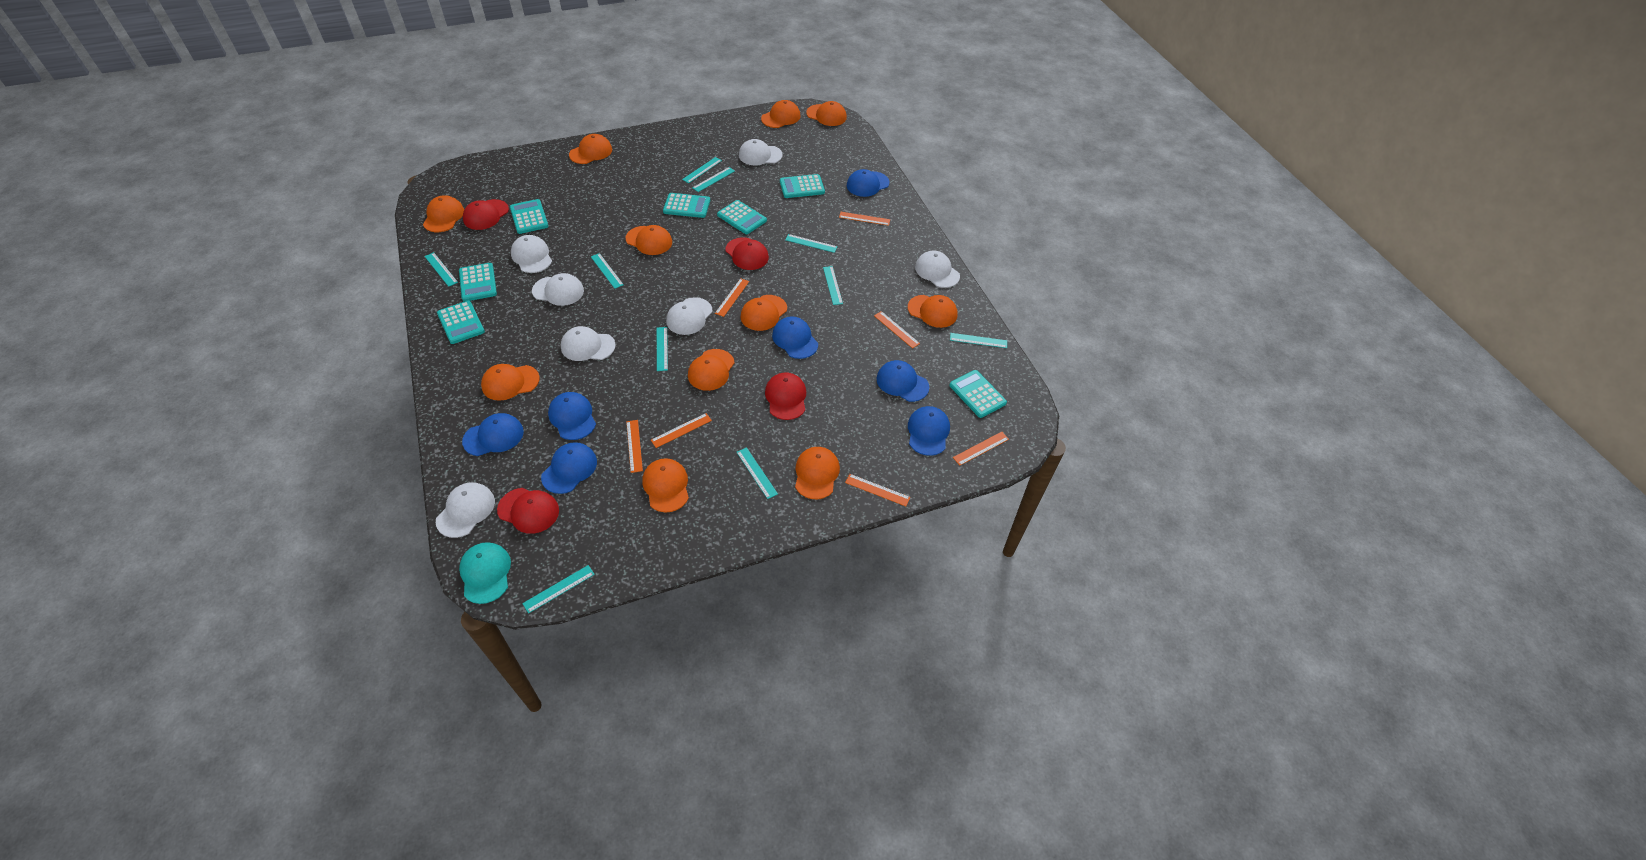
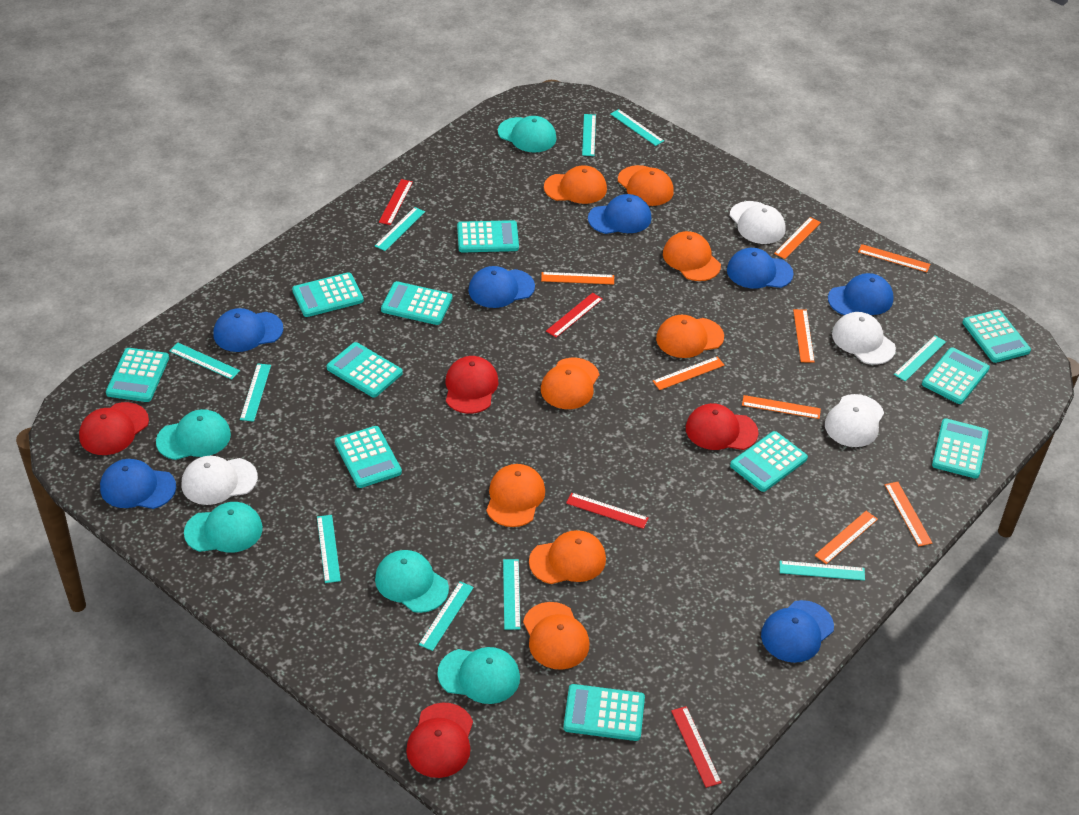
orange cap: [423,195,464,232] [481,364,540,401] [569,134,612,164] [626,225,672,255] [642,458,689,513] [688,349,735,391] [741,295,787,331] [761,100,801,128] [795,447,840,499] [806,101,847,126] [908,295,957,328] = 11 -> [486,464,545,527] [523,602,589,670] [529,530,606,584] [541,358,599,409] [544,165,607,204] [618,165,674,206] [656,315,724,358] [663,231,721,281] = 8
orange ruler: [626,420,643,473] [651,413,712,448] [715,278,749,317] [839,212,890,226] [845,474,910,506] [874,311,920,349] [953,432,1009,466] = 7 -> [541,272,614,284] [653,356,725,390] [742,395,821,419] [774,217,821,259] [793,309,815,363] [814,511,878,564] [858,244,930,272] [885,482,932,546] = 8
red ruler: none = 0 -> [379,179,413,225] [546,293,603,338] [566,493,649,529] [671,706,722,788] = 4
turquoise calculator: [437,301,485,344] [459,263,497,302] [510,199,549,234] [663,193,710,218] [717,200,767,234] [780,174,825,198] [949,370,1007,418] = 7 -> [106,348,169,402] [292,272,364,317] [327,342,403,397] [335,426,402,488] [381,281,452,325] [457,220,519,253] [563,684,645,741] [730,431,808,492] [922,347,990,404] [932,418,989,479] [962,310,1031,363] = 11
turquoise cap: [459,542,511,604] = 1 -> [156,409,231,460] [184,502,263,553] [375,550,449,613] [437,647,520,704] [498,116,557,152] = 5
white cap: [436,482,495,538] [511,235,552,273] [532,273,584,306] [561,326,616,361] [666,297,712,335] [739,139,783,166] [915,251,960,288] = 7 -> [182,456,258,505] [730,201,786,244] [825,394,884,447] [832,312,896,365] = 4

